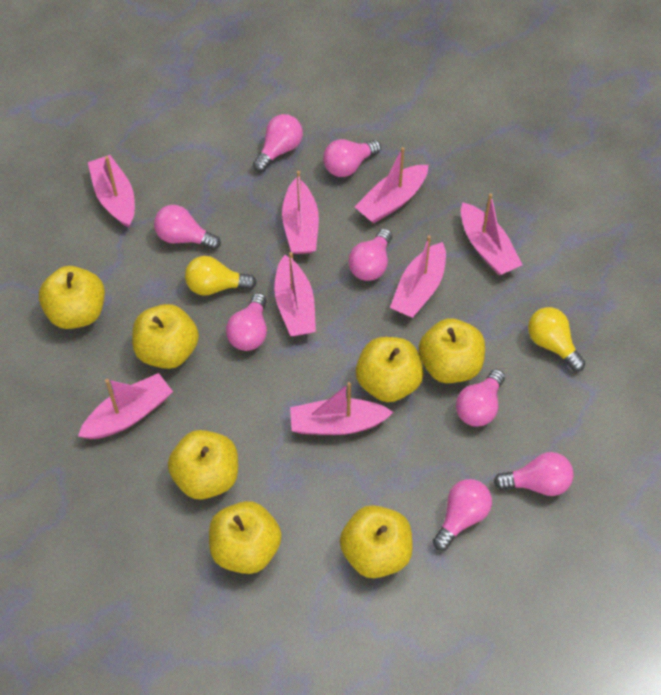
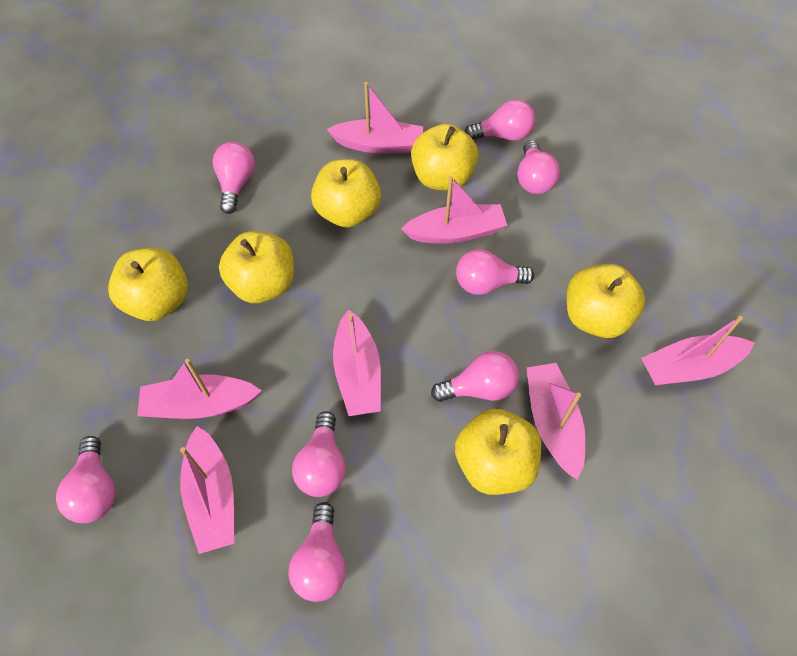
pink boat: [78,373,173,439] [88,155,135,228] [274,252,316,336] [282,171,319,254] [290,382,393,435] [355,147,428,223] [390,235,446,318] [461,193,523,275] = 8 -> [137,359,262,419] [180,426,234,554] [327,82,423,154] [333,309,381,416] [401,176,507,244] [526,363,586,480] [641,316,755,386] = 7
yellow apple: [39,266,105,329] [132,304,199,369] [168,430,238,500] [209,501,282,574] [340,505,413,578] [356,337,424,402] [418,318,485,383] = 7 -> [108,248,188,321] [219,231,294,303] [311,159,381,228] [411,124,478,191] [455,409,541,495] [567,264,645,338] = 6
yellow light bulb: [185,256,256,296] [528,307,585,372] = 2 -> none = 0

